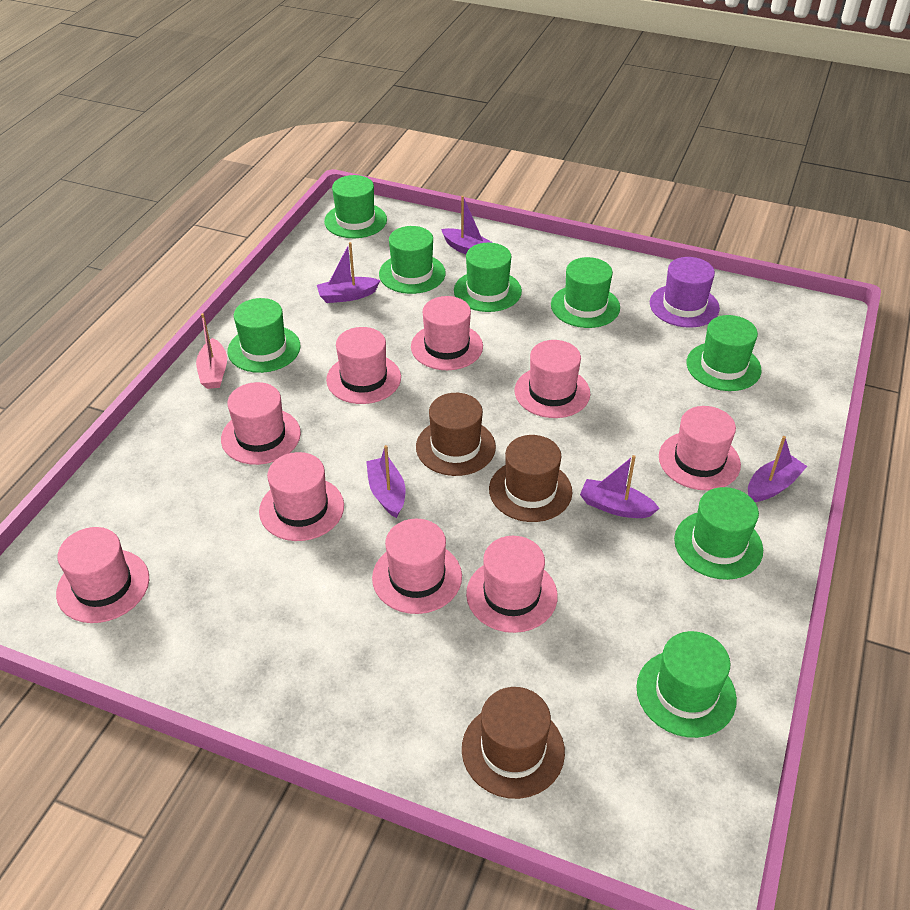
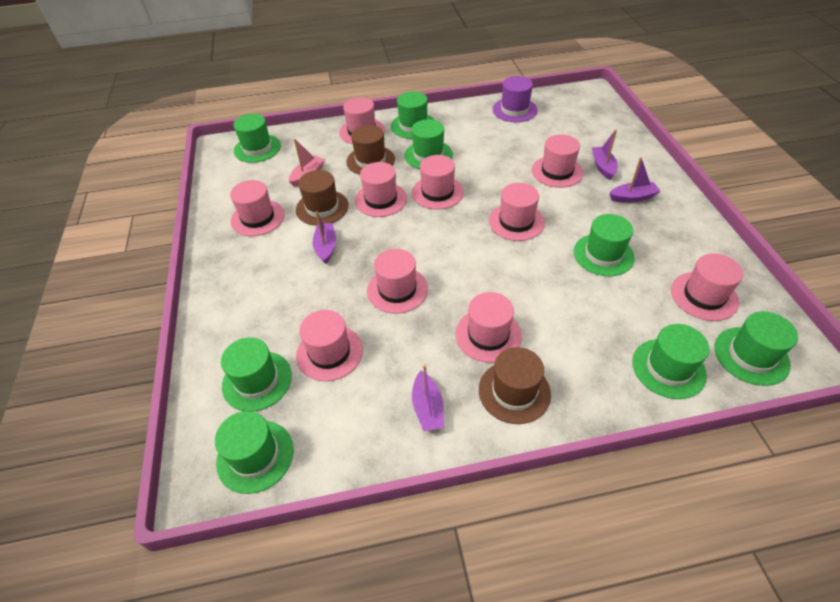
pink hat: [56,527,149,623] [221,382,301,465] [259,452,344,541] [326,327,401,404] [372,519,462,614] [411,296,483,370] [466,536,558,633] [515,340,590,418] [659,406,741,490] = 9 -> [230,180,285,236] [296,310,363,381] [339,97,385,144] [355,162,407,217] [367,249,428,314] [412,155,464,210] [455,292,522,363] [489,183,545,241] [532,134,583,188] [671,253,743,321] = 10
purple boat: [317,242,381,303] [366,445,405,518] [441,196,493,254] [580,455,660,518] [748,436,807,502] = 5 -> [312,211,336,264] [412,365,444,431] [592,129,618,180] [609,157,660,203] = 4

